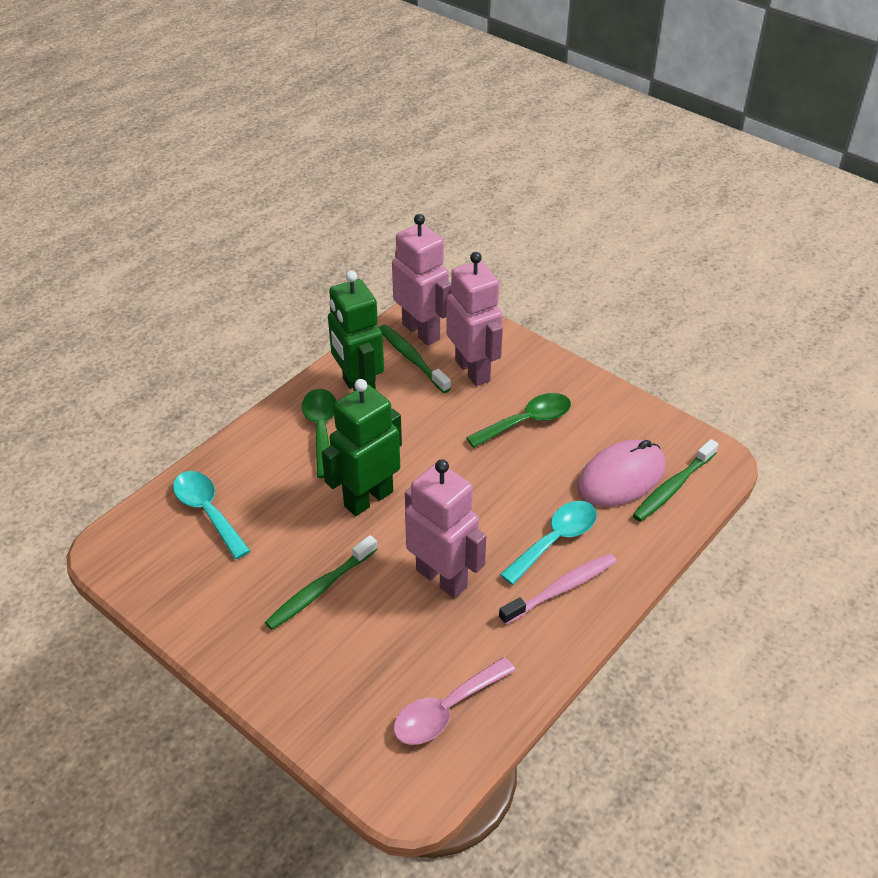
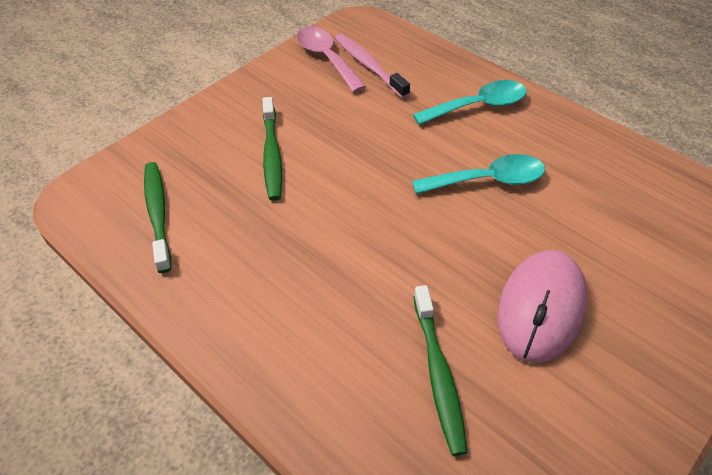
green robot: [322,379,402,516] [328,270,384,391] = 2 -> none = 0
green spoon: [302,389,336,478] [466,393,571,448] = 2 -> none = 0
pink robot: [392,214,452,346] [405,459,486,598] [446,252,503,386] = 3 -> none = 0

